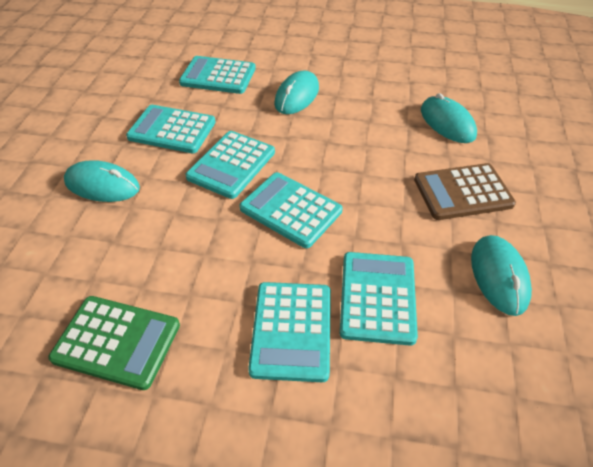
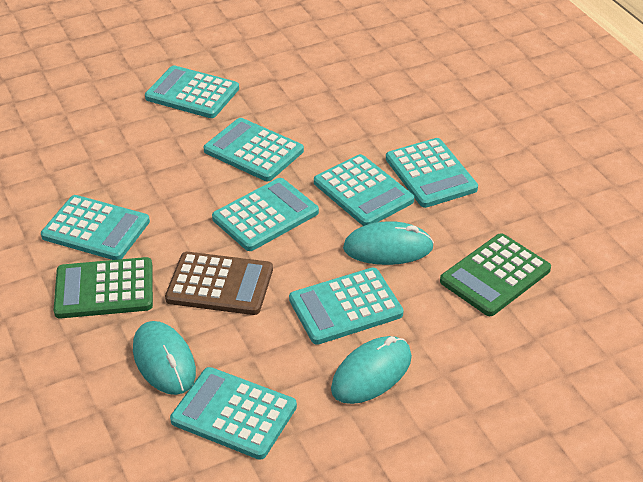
green calculator: [48,296,180,390] = 1 -> [54,257,153,319] [440,233,551,316] = 2
turquoise calculator: [126,105,216,153] [179,56,256,94] [186,131,275,199] [239,172,343,248] [248,282,331,382] [340,252,418,346] = 6 -> [41,195,150,260] [145,65,239,118] [170,367,297,460] [204,118,304,181] [212,178,319,251] [289,268,403,345] [314,154,414,226] [386,138,478,208] = 8
turquoise mouse: [64,160,140,202] [274,70,319,114] [421,93,477,143] [471,235,532,316] = 4 -> [133,321,196,395] [331,336,412,404] [343,221,434,265] = 3

